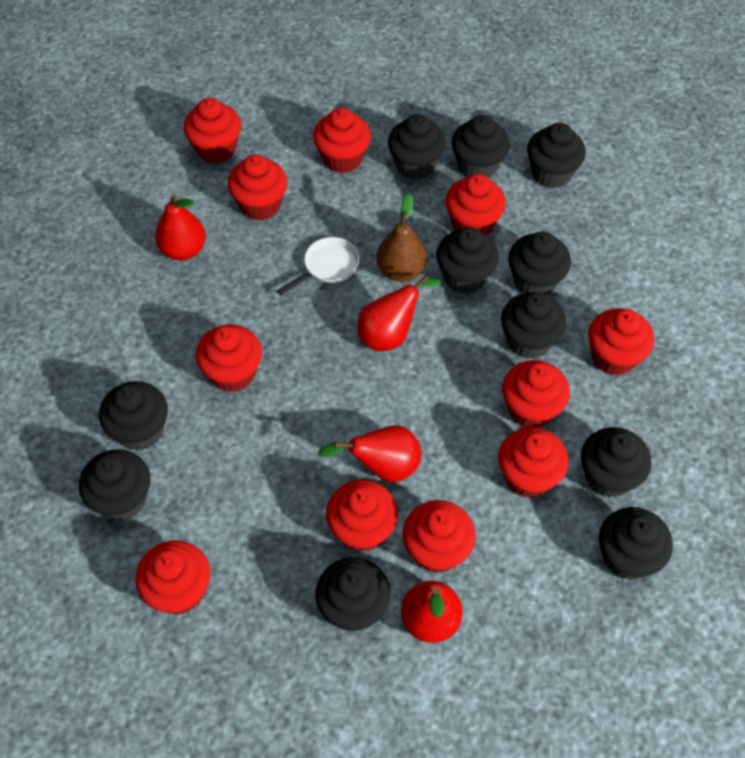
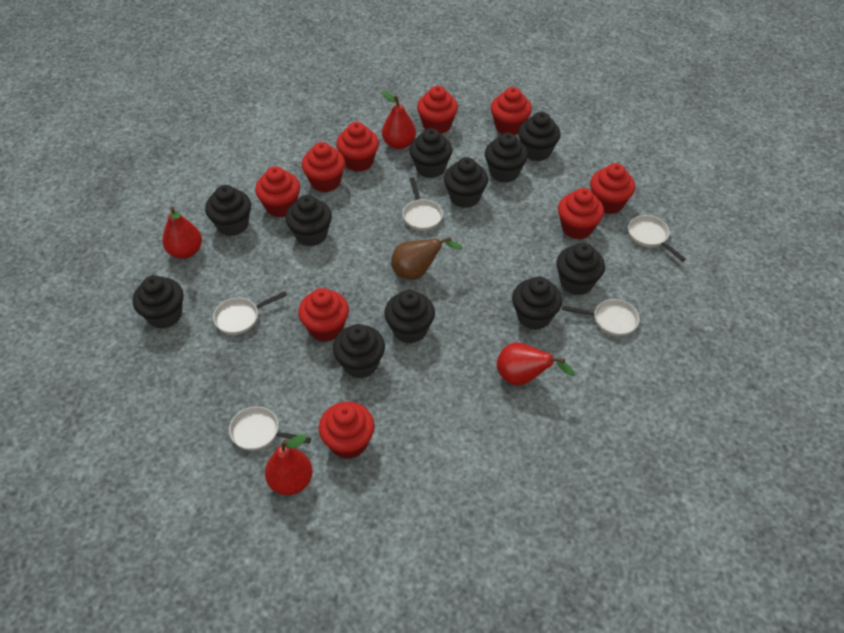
red cupcake: [135,541,211,615] [184,98,241,163] [196,325,262,392] [228,154,288,221] [313,108,371,173] [326,480,398,552] [403,500,476,573] [445,174,506,235] [498,427,569,498] [502,360,570,428] [588,308,654,375] = 11 -> [255,166,300,217] [298,288,349,342] [302,142,345,192] [319,402,375,459] [336,122,379,172] [417,86,458,134] [491,87,532,135] [558,188,604,239] [590,163,635,214] = 9
white pan: [277,237,359,295] = 1 -> [213,291,287,335] [229,406,311,451] [403,177,443,231] [562,299,639,336] [628,215,686,262] = 5

